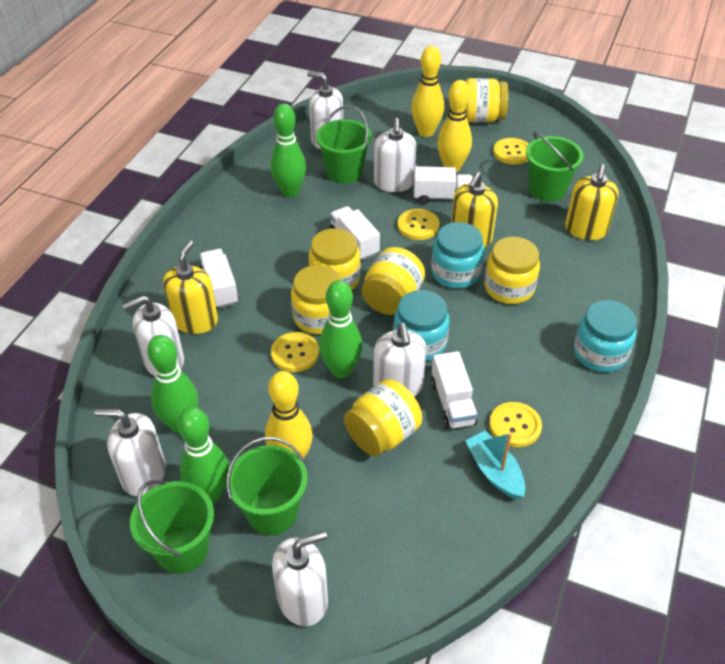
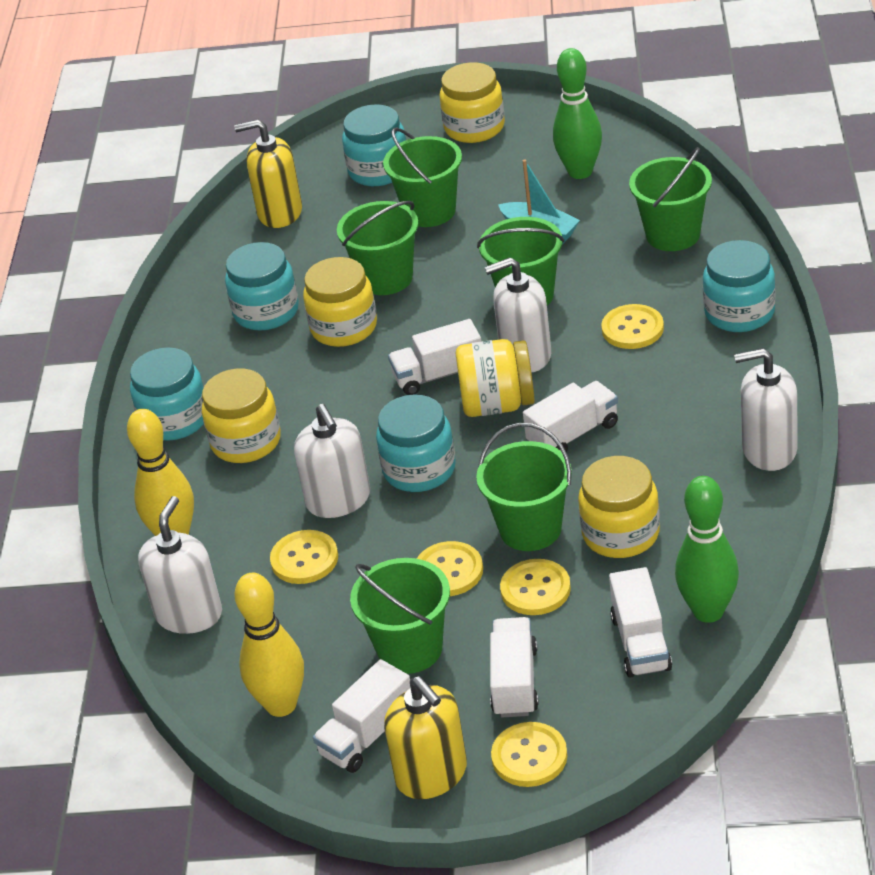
green bowling pin: [147,335,198,433] [178,407,229,504] [271,103,306,197] [319,280,362,378] = 4 -> [553,48,602,179] [675,476,739,623] = 2
green bucket: [130,480,214,574] [227,437,307,535] [316,106,372,184] [526,132,583,202] = 4 -> [337,201,418,295] [350,558,450,674] [383,127,462,227] [476,423,572,551] [477,217,564,305] [629,147,712,251] = 6
turquoise jar: [393,290,450,361] [431,222,484,289] [574,300,637,372] = 3 -> [130,347,204,441] [225,242,299,331] [342,104,406,186] [376,394,456,492] [703,240,776,332] = 5
white soap dispenser: [95,409,166,496] [122,295,184,376] [272,531,328,626] [307,71,343,149] [373,323,426,397] [374,118,416,192] = 6 -> [138,496,222,634] [294,404,370,518] [485,257,551,373] [734,348,797,471] = 4
white truck: [199,249,239,309] [330,206,380,261] [414,166,473,204] [431,351,478,430] = 4 -> [313,659,410,773] [388,319,482,395] [490,617,539,717] [523,381,618,453] [609,567,672,678] = 5
yellow bowling pin: [265,371,313,459] [411,46,444,137] [437,80,472,172] = 3 -> [127,409,194,536] [235,573,304,717] = 2
yellow button: [271,332,319,372] [398,209,440,240] [489,402,542,447] [493,138,528,165] = 4 -> [270,530,338,584] [417,541,483,596] [491,722,567,787] [500,559,571,615] [601,304,664,349] = 5
yellow jar: [291,265,341,334] [309,228,361,290] [344,379,422,456] [362,247,425,315] [465,78,508,123] [484,237,540,304] = 6 -> [202,368,281,463] [303,257,377,347] [440,62,505,143] [456,339,535,417] [578,456,660,558] = 5
yellow soap dispenser: [163,240,218,334] [451,172,498,248] [565,164,619,240] = 3 -> [234,120,302,228] [384,676,467,799] = 2

